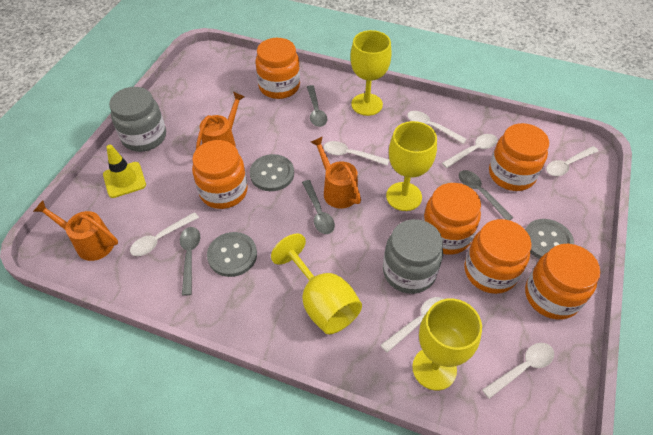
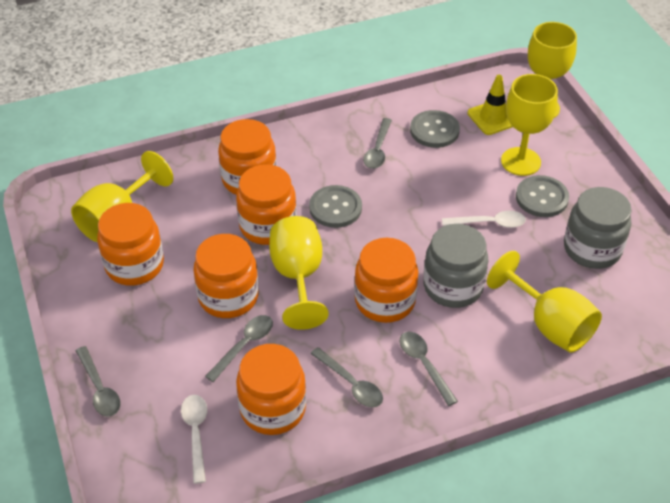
grey spoon: [180,227,200,296] [302,180,335,234] [307,85,327,127] [459,170,514,220] = 4 -> [76,346,120,417] [205,315,273,382] [311,347,383,407] [363,118,392,169] [400,332,458,406] = 5
orange watering can: [33,200,118,261] [196,92,245,149] [311,136,361,208] = 3 -> none = 0
white spoon: [130,212,199,256] [324,141,389,166] [380,297,443,353] [407,111,467,144] [442,134,498,168] [482,343,554,399] [546,146,599,176] = 7 -> [181,395,207,484] [442,211,526,228] = 2
yellow goblet: [271,234,362,334] [350,30,392,116] [386,121,437,211] [412,299,482,391] = 4 -> [71,151,173,242] [269,216,329,330] [487,251,602,353] [501,74,558,176] [528,22,577,119] = 5

